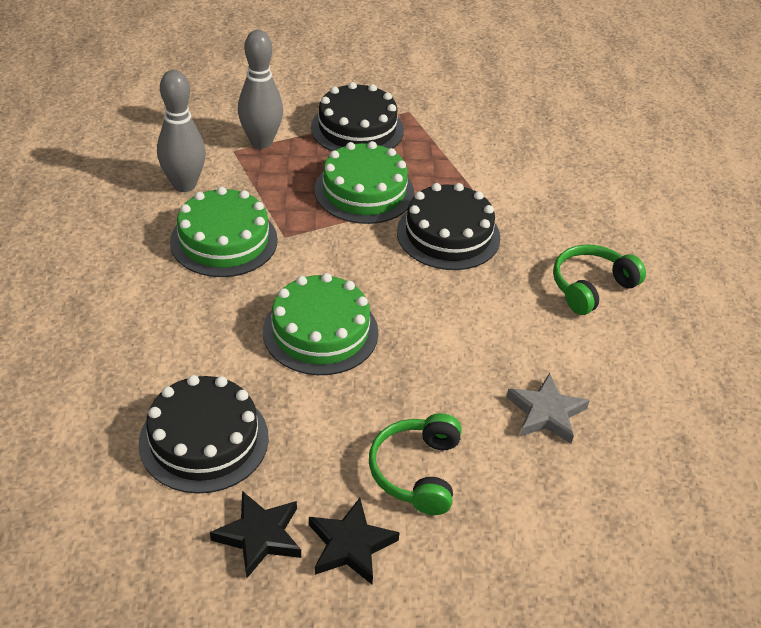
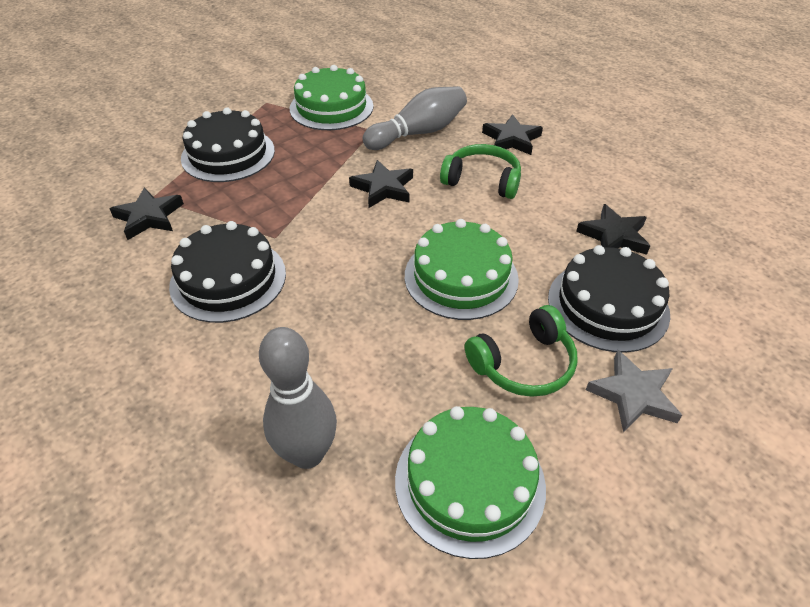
black star: [210,491,301,578] [309,498,400,584] = 2 -> [109,187,184,240] [349,160,413,208] [482,114,543,155] [576,204,650,255] = 4

